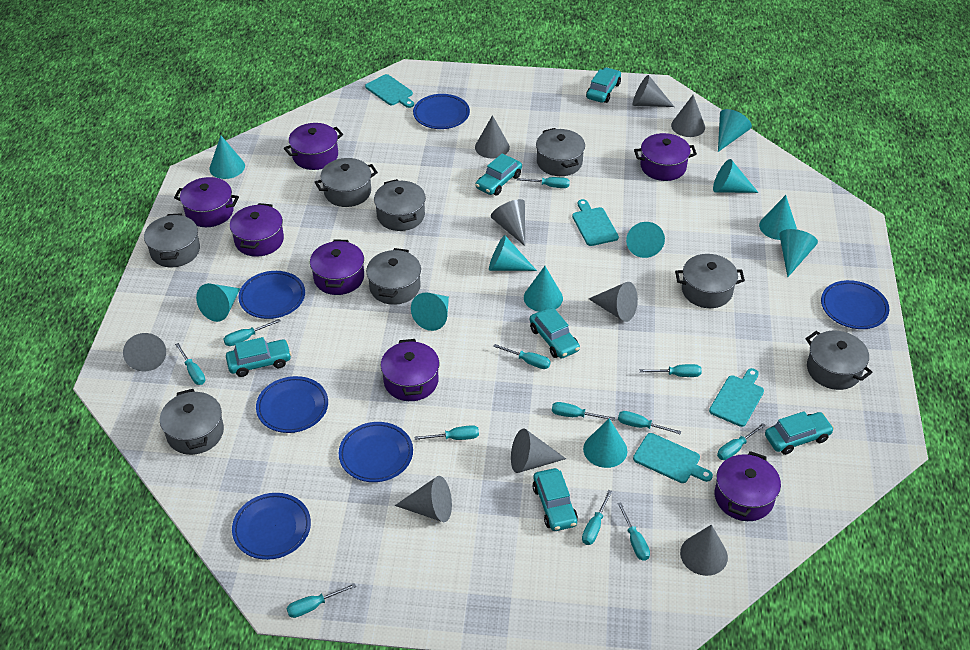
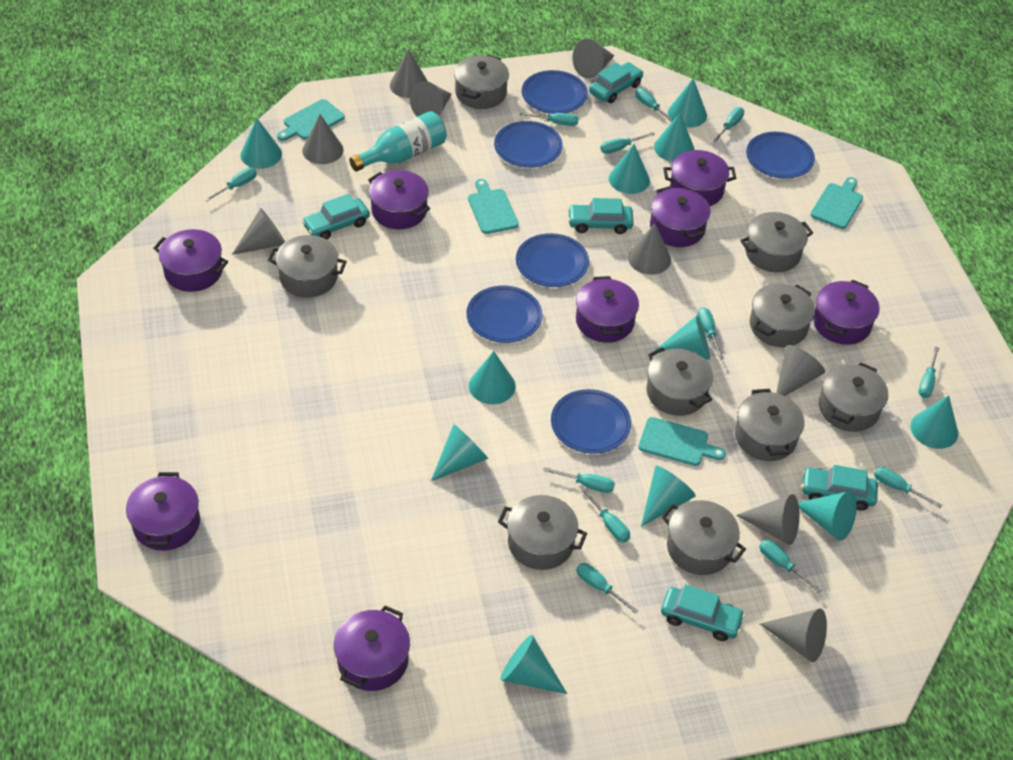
grey pot: [144,213,200,267] [160,389,224,455] [315,158,378,207] [366,248,421,305] [374,179,426,231] [536,128,585,176] [675,254,745,308] [806,331,873,390] = 8 -> [268,235,347,298] [454,54,509,109] [498,495,587,570] [646,347,713,416] [661,500,746,575] [735,389,805,461] [740,212,813,272] [750,283,815,347] [819,362,888,432] = 9
purple pot: [174,177,239,227] [230,203,284,257] [284,123,343,170] [310,240,364,295] [381,339,439,401] [634,133,697,181] [715,451,781,521] = 7 -> [126,472,200,551] [153,229,228,292] [334,605,410,691] [368,170,430,229] [576,276,639,343] [650,186,710,247] [663,150,736,206] [813,280,880,345] = 8
turquoise bottle: none = 0 -> [349,111,447,172] = 1
turquoise car: [226,337,292,377] [475,154,522,195] [530,308,580,359] [533,468,578,531] [586,67,621,103] [765,411,834,455] = 6 -> [302,194,370,240] [568,198,634,234] [589,62,644,103] [661,584,745,641] [801,465,878,511] = 5

